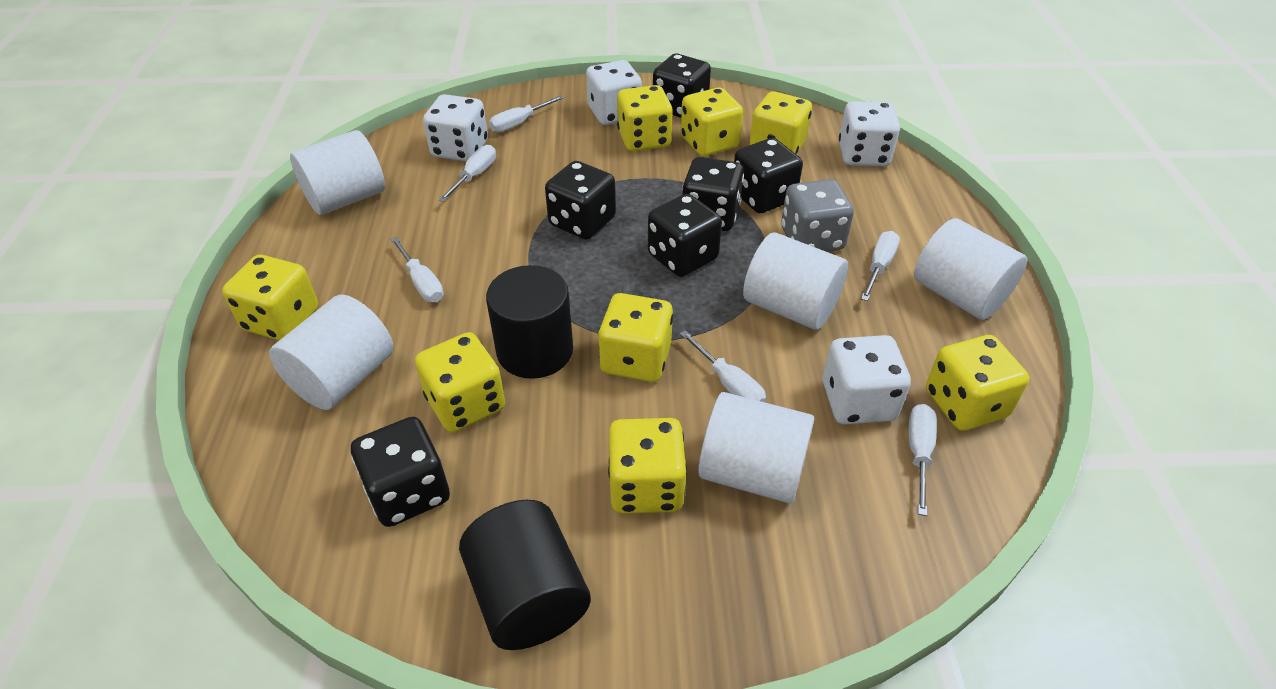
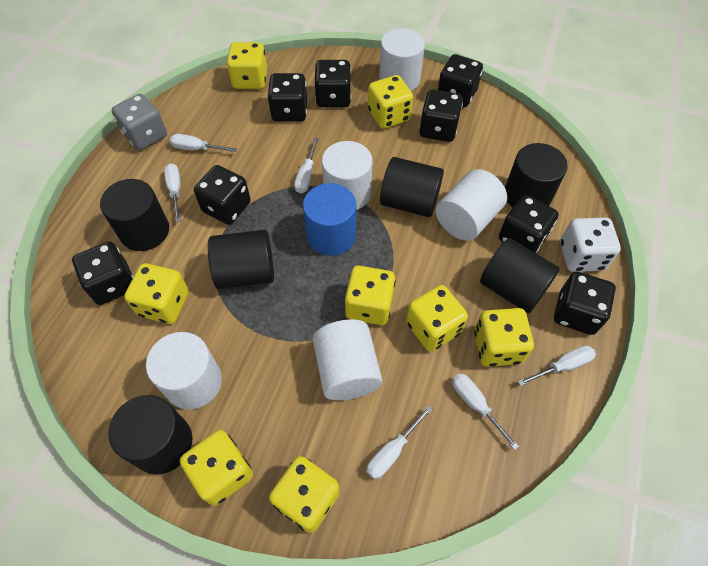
black cylinder: [459,500,591,650] [486,265,573,379] = 2 -> [100,179,169,251] [108,395,192,475] [208,230,274,289] [380,157,444,217] [480,238,560,313] [505,143,568,208] = 6
black dice: [351,417,450,527] [545,161,616,239] [648,194,722,277] [653,54,711,118] [682,157,744,231] [734,138,803,213] = 6 -> [72,241,133,305] [194,165,251,225] [268,73,307,121] [314,60,351,107] [419,89,463,142] [438,54,483,107] [499,195,559,253] [554,272,616,335] = 8
blue cylinder: none = 0 -> [303,183,356,256] = 1
white dice: [423,94,488,161] [586,60,642,125] [822,335,911,425] [839,101,900,166] = 4 -> [560,217,621,272] = 1

